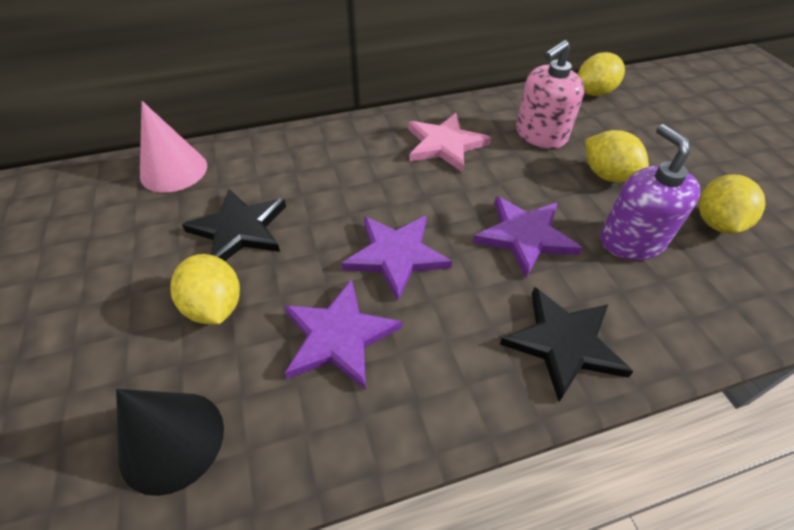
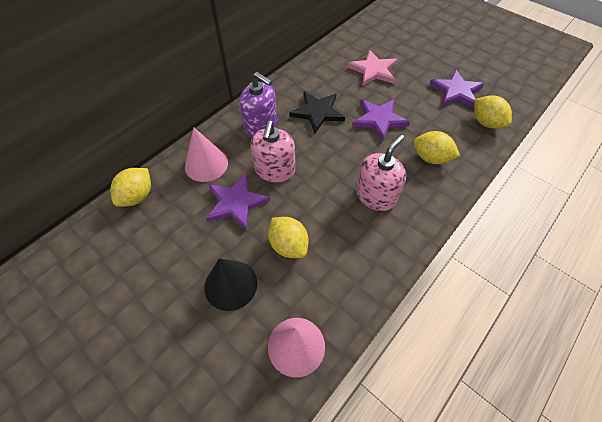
black star: [182,189,286,261] [500,287,634,402] = 2 -> [289,91,345,133] = 1
pink cone: [140,101,207,193] = 1 -> [185,128,228,182] [268,318,325,378] = 2
pink soap dispenser: [516,40,584,149] = 1 -> [251,121,295,183] [356,134,406,211] = 2

